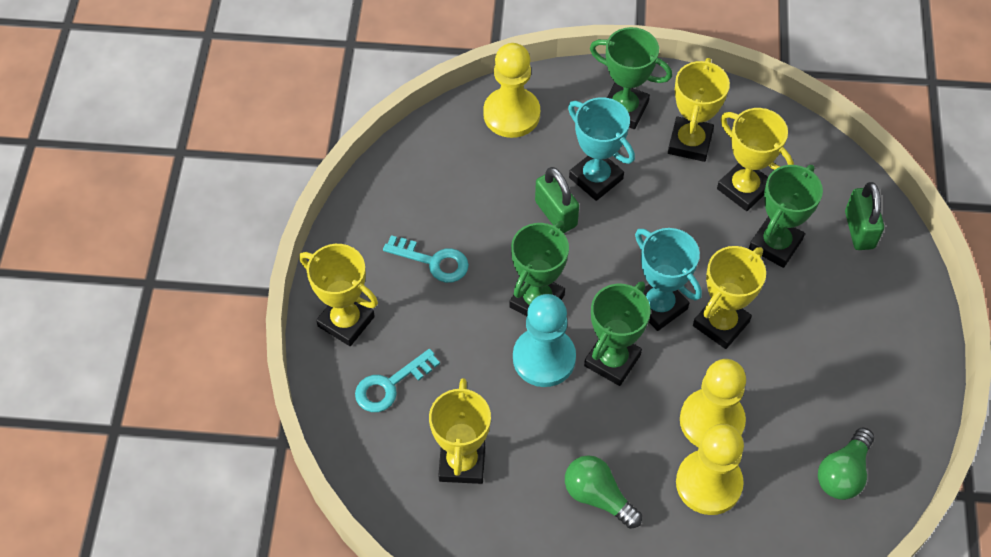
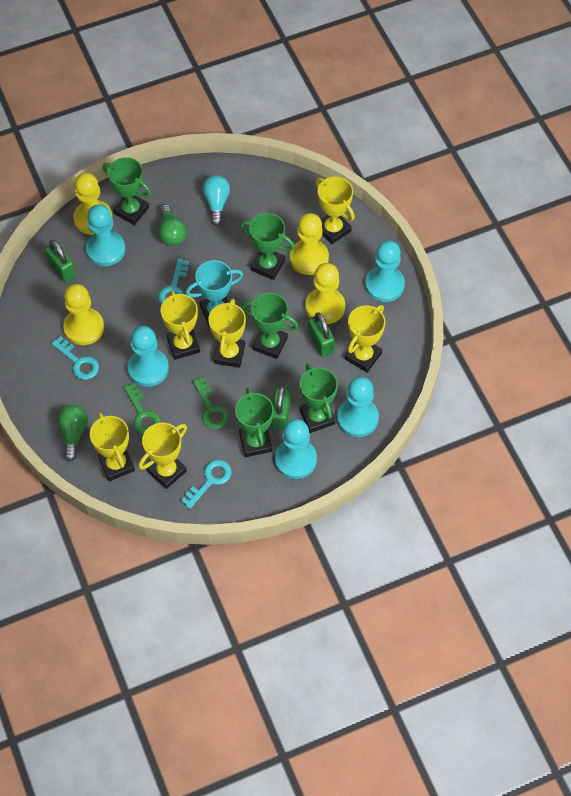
green key: none = 0 -> [124,383,161,434] [193,377,229,429] = 2
green padlock: [535,167,579,233] [845,182,884,250] = 2 -> [45,239,76,283] [271,385,291,431] [308,312,335,357] = 3
green trophy: [510,221,569,316] [584,281,651,386] [590,27,672,129] [749,165,823,268] = 4 -> [103,157,151,225] [235,388,274,457] [240,213,295,280] [241,293,299,359] [300,364,338,433] = 5
turquoise key: [355,349,440,412] [383,235,469,283] = 2 -> [51,336,99,380] [158,259,189,304] [181,460,232,509] = 3
turquoise light bulb: none = 0 -> [202,175,230,226] = 1
turquoise pawn: [513,294,576,387] = 1 -> [86,204,125,266] [127,326,169,387] [275,419,317,479] [337,377,379,437] [365,240,405,302] = 5
turquoise trophy: [568,97,635,201] [635,228,702,331] = 2 -> [186,260,243,326] = 1
yellow pawn: [483,43,540,138] [676,424,744,515] [680,359,746,447] = 3 -> [63,284,104,345] [73,173,113,235] [290,213,329,275] [305,263,345,324] = 4
yellow trophy: [299,244,378,346] [429,378,491,484] [668,58,730,162] [693,246,766,349] [717,108,794,211] = 5 -> [90,412,135,481] [138,423,187,489] [161,290,200,360] [208,298,246,368] [316,177,355,244] [345,305,385,373] = 6

